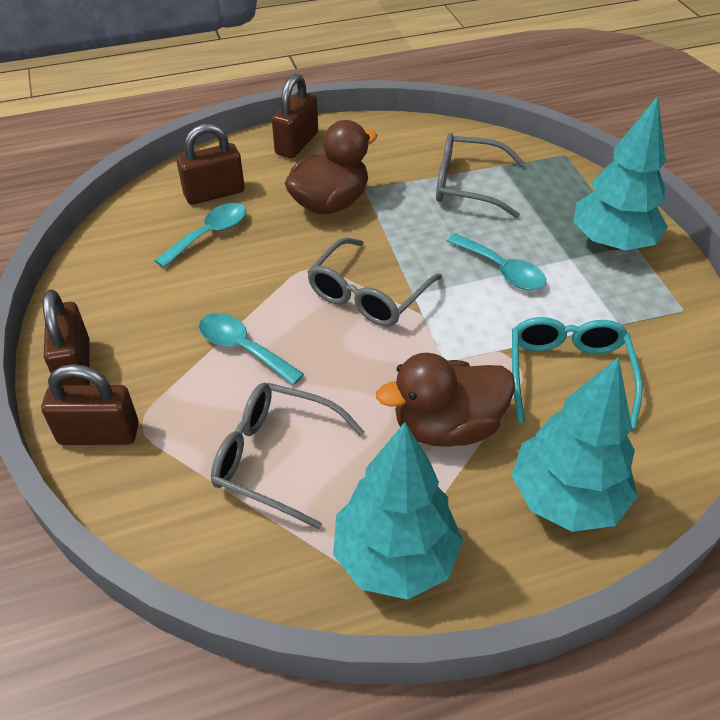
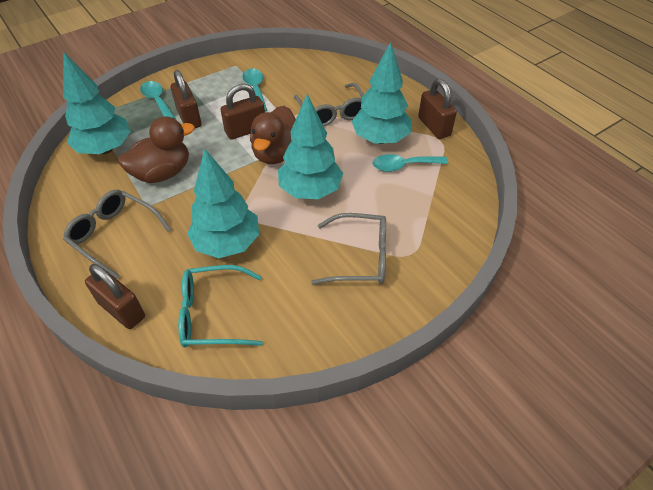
turquoise tree: [333,422,463,600] [512,357,638,532] [574,96,668,250] = 3 -> [63,53,131,154] [187,149,259,258] [278,94,343,199] [351,42,411,144] = 4

